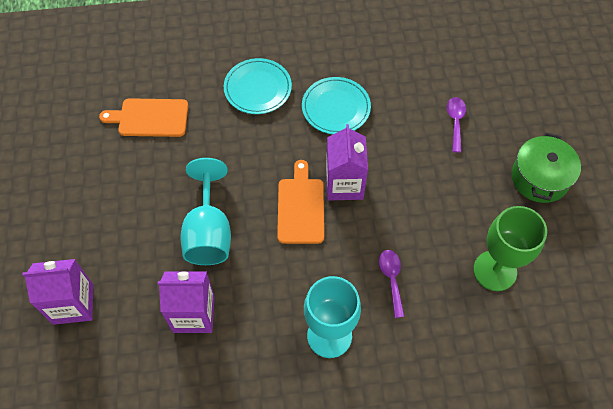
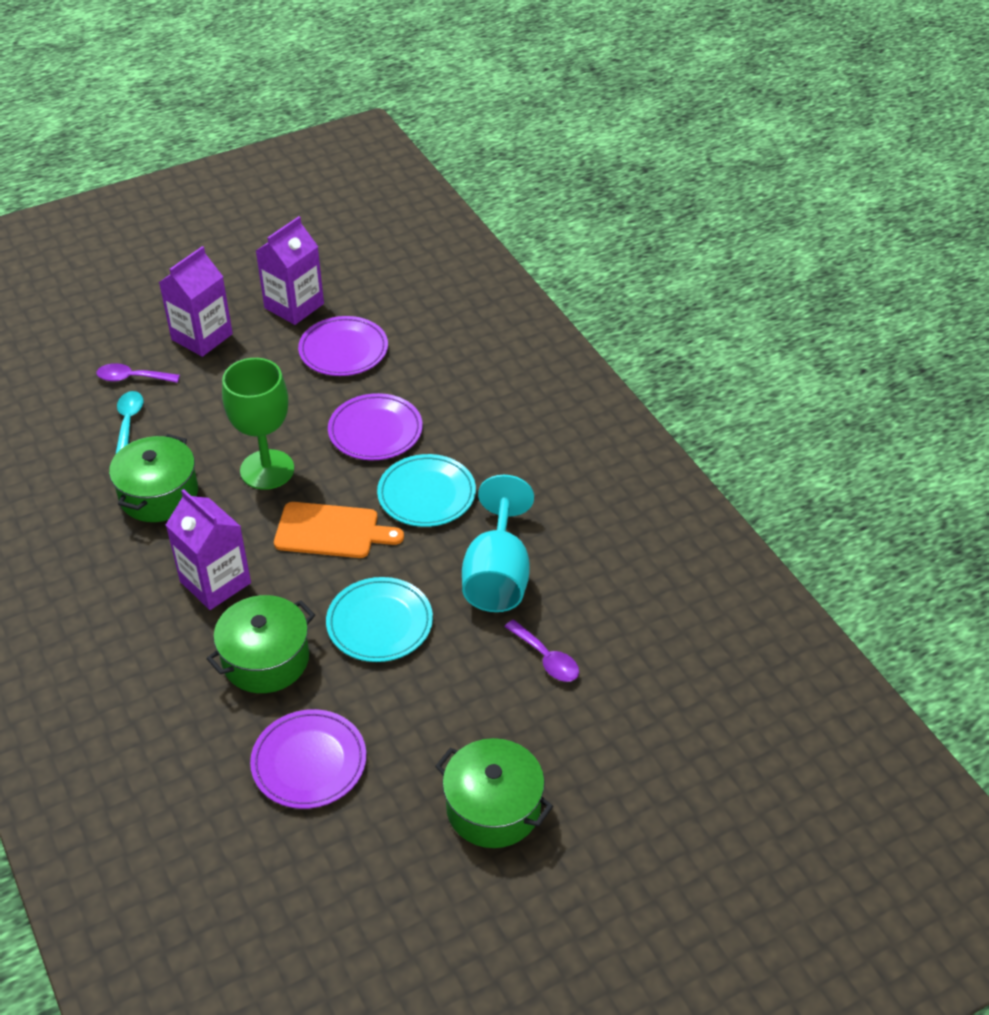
green pot: [512,132,581,203] = 1 -> [109,434,198,522] [206,595,315,693] [435,738,553,848] = 3
orange cutting board: [99,98,188,137] [277,160,324,244] = 2 -> [274,502,404,558] = 1
purple plate: none = 0 -> [250,709,366,809] [298,316,388,376] [328,393,423,460] = 3
turquoise goblet: [181,158,231,265] [304,276,361,358] = 2 -> [462,475,534,612] = 1
turquoise spoon: none = 0 -> [116,391,143,454] = 1

